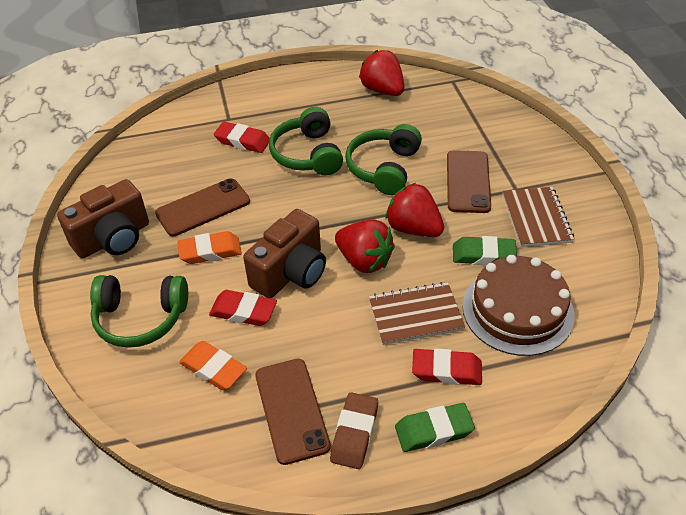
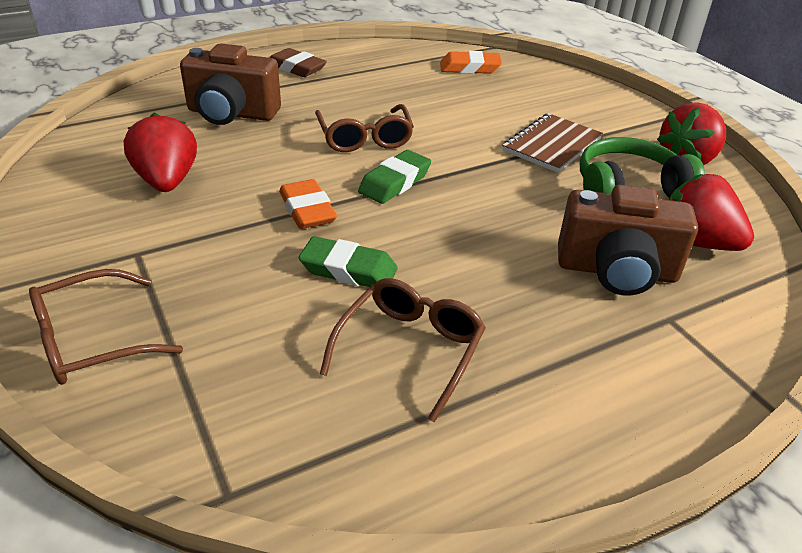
brown cake: [463,255,575,356] = 1 -> none = 0
brown glasses: none = 0 -> [29,269,183,385] [315,104,414,152] [320,278,486,423] = 3
brown notebook: [369,282,465,345] [502,187,574,247] = 2 -> [502,113,603,173] = 1
brown phone: [155,178,250,236] [255,359,331,465] [447,150,491,213] = 3 -> none = 0
green headphones: [90,275,188,348] [269,107,343,175] [345,124,422,195] = 3 -> [580,137,705,199] = 1
red eraser: [209,290,277,326] [214,122,270,153] [412,348,482,385] = 3 -> none = 0

